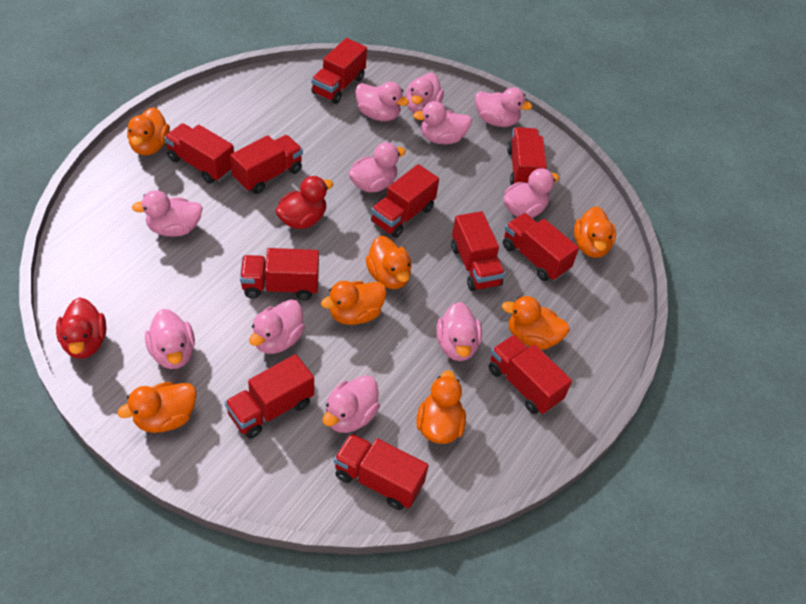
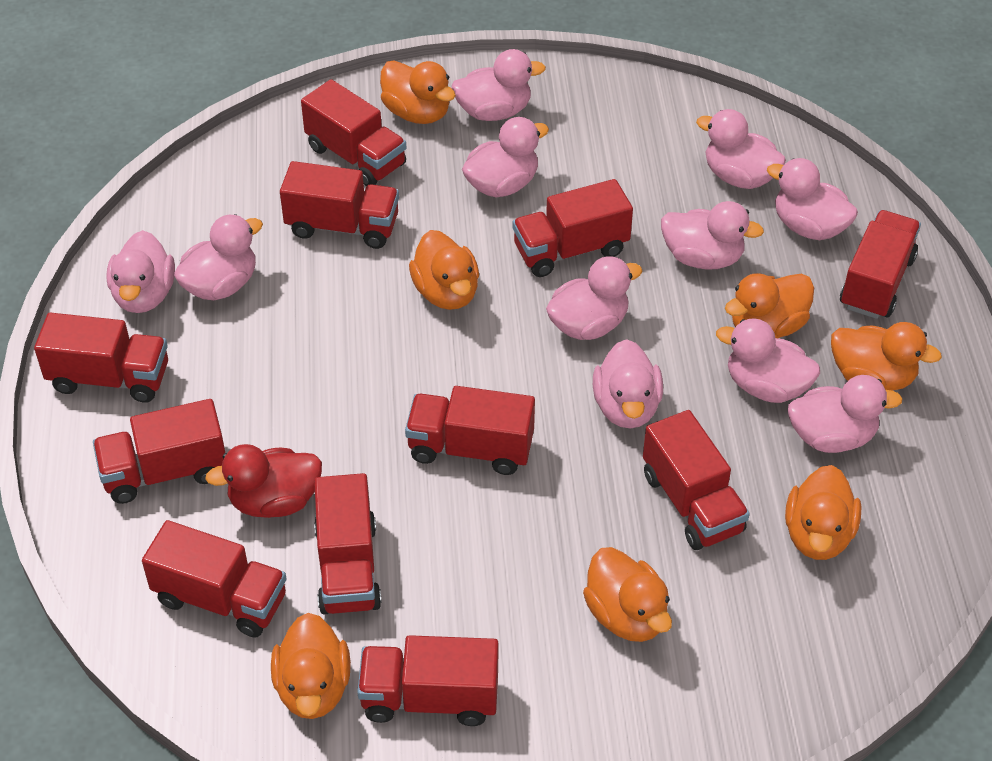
red duck: [56,297,106,359] [276,176,333,229] = 2 -> [205,444,322,518] = 1

